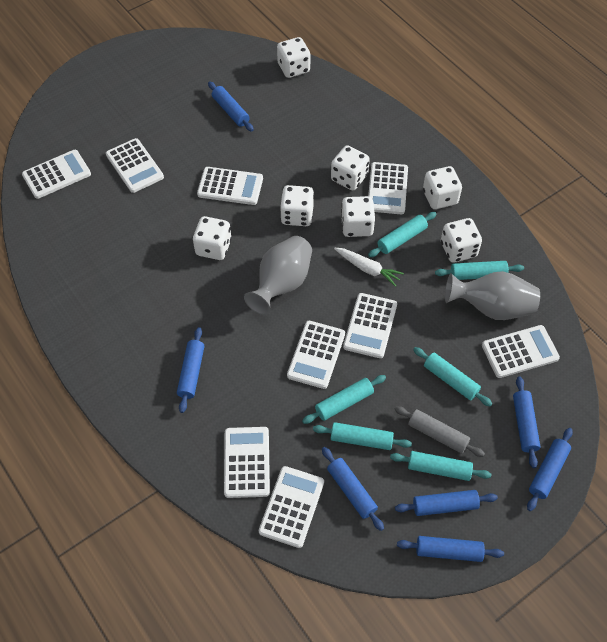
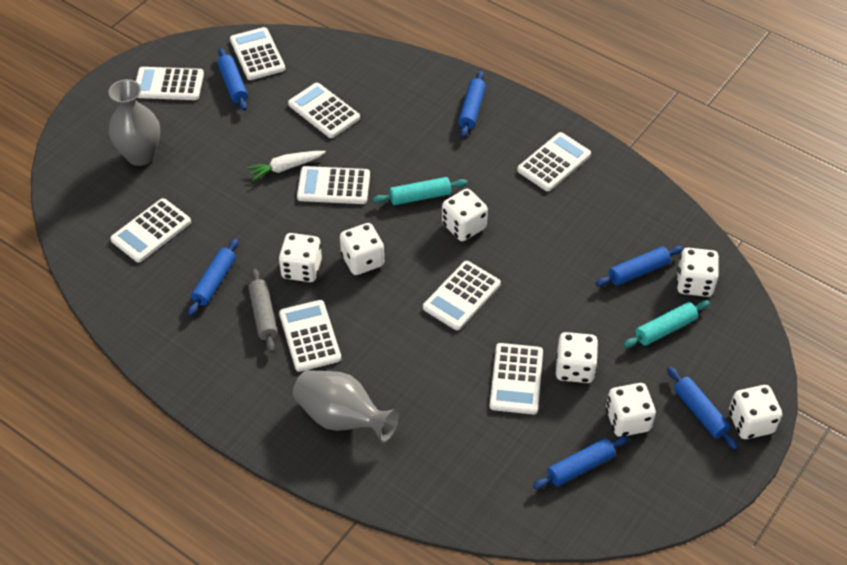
blue rolling pin: [177,327,204,413] [208,81,254,132] [322,447,384,531] [395,490,498,516] [397,536,504,562] [513,376,540,468] [527,428,573,511] = 7 -> [188,238,238,316] [217,48,248,111] [458,71,486,138] [533,436,629,489] [595,246,683,287] [667,367,738,450] = 6
turquoise rolling pin: [302,375,386,424] [313,422,412,450] [368,212,437,257] [390,451,491,481] [413,347,492,407] [435,261,524,280] = 6 -> [373,177,468,205] [623,300,710,348] = 2

